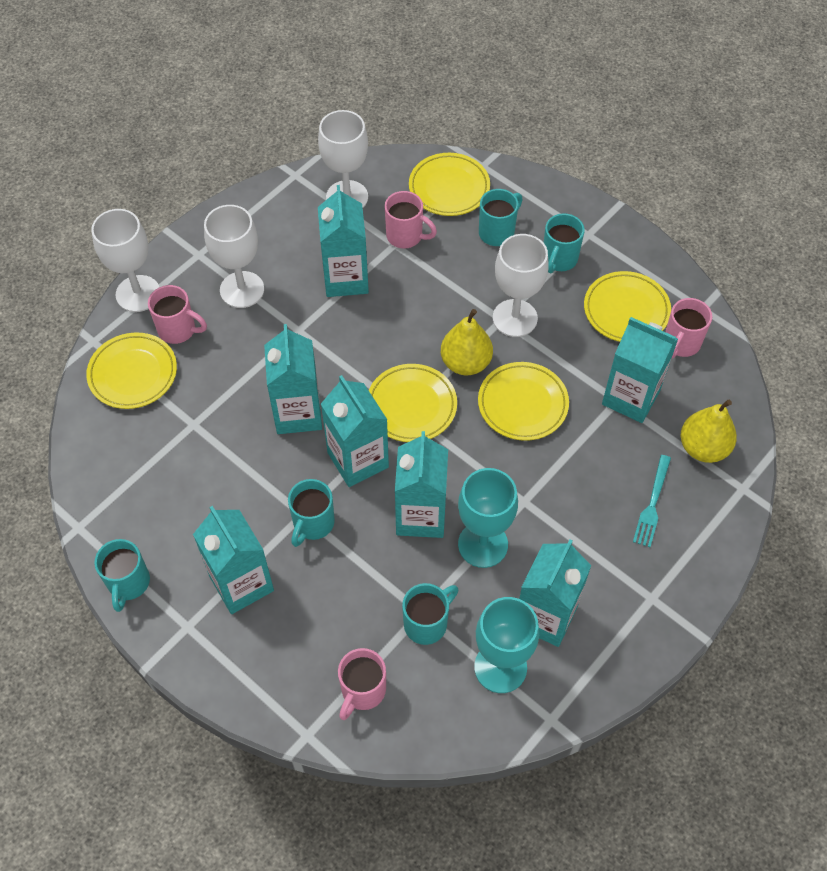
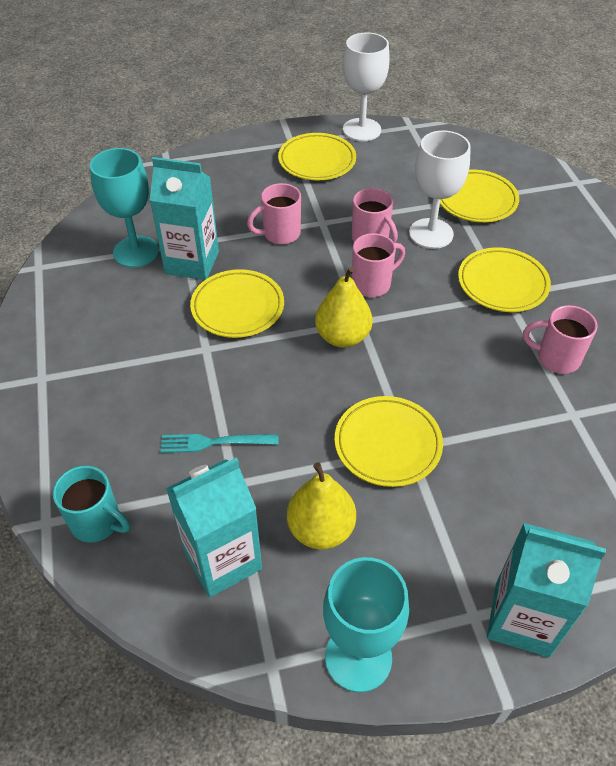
turquoise carton: [193,506,274,614] [264,324,322,434] [318,185,369,297] [321,375,389,487] [395,431,448,538] [519,539,591,647] [602,317,678,423] = 7 -> [150,157,219,280] [166,457,262,597] [487,523,606,657] = 3
turquoise mug: [94,539,150,612] [288,479,335,547] [402,583,459,645] [479,189,523,246] [544,213,585,273] = 5 -> [53,465,130,543] = 1
white goblet: [91,209,159,312] [204,205,264,308] [318,110,368,208] [493,234,549,337] = 4 -> [343,32,390,141] [409,131,471,249] = 2

